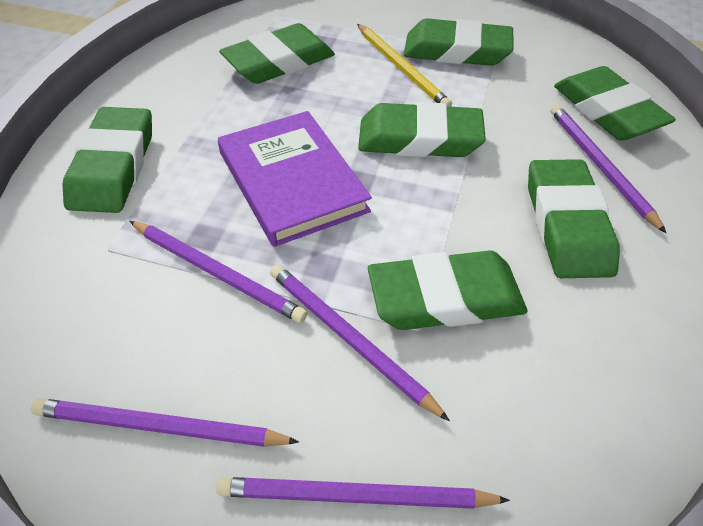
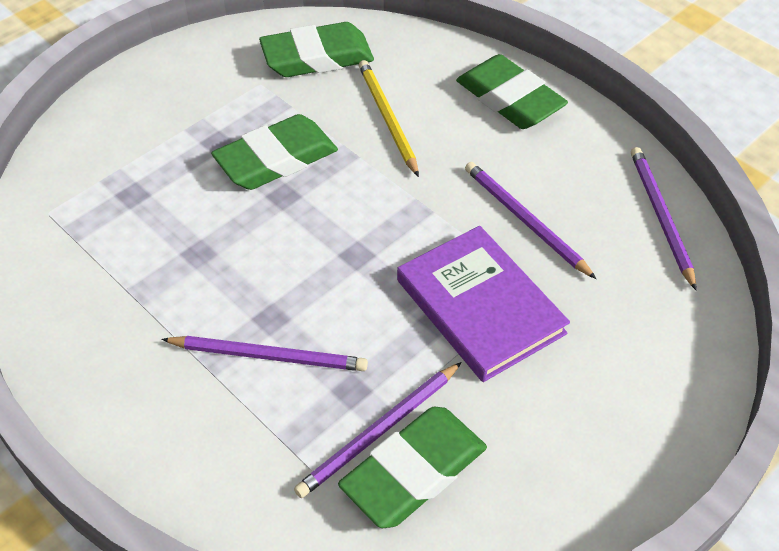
green eraser: [62,107,152,213] [219,23,335,84] [358,102,486,157] [368,250,528,330] [404,18,514,66] [528,159,620,278] [554,66,676,141] = 7 -> [211,114,338,190] [259,22,374,77] [338,407,487,528] [456,54,568,129] = 4
purple pencil: [31,398,299,447] [130,221,307,323] [216,477,510,509] [270,264,450,421] [550,104,666,233] = 5 -> [161,336,368,371] [294,362,462,498] [465,162,596,279] [631,147,696,290] = 4

